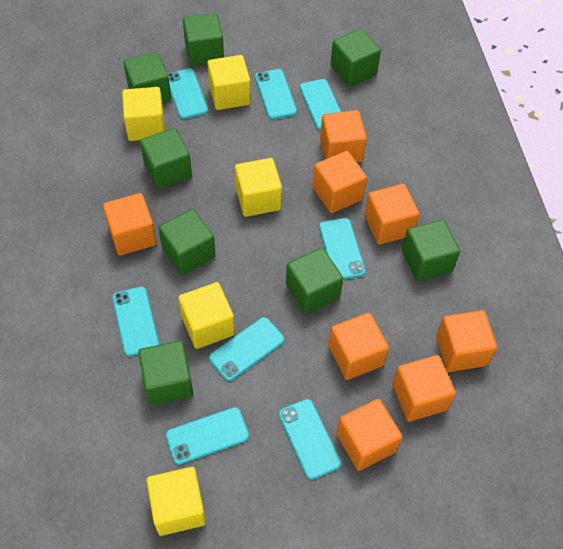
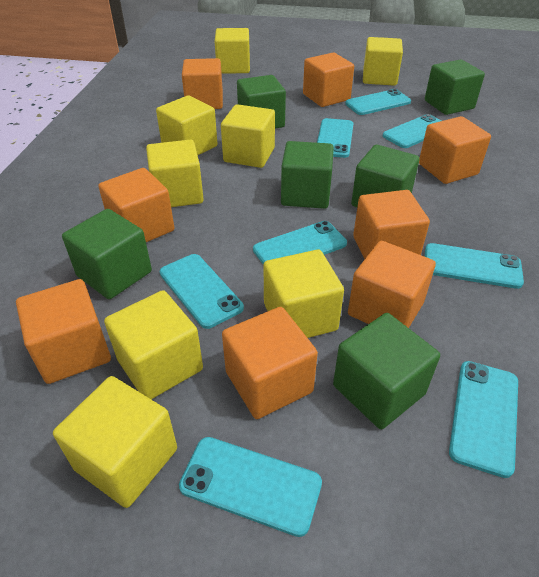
green cube: [123,52,171,103] [138,341,193,406] [140,128,192,189] [158,209,216,275] [183,13,224,66] [286,248,343,314] [330,29,381,87] [402,219,460,281] = 8 -> [62,209,152,299] [237,75,286,129] [281,141,334,209] [333,313,440,429] [351,144,420,207] [425,59,485,115] = 6
yellow cube: [122,87,165,141] [147,467,206,536] [178,282,235,349] [207,55,251,110] [235,158,282,217] = 5 -> [53,376,177,508] [104,290,203,399] [146,140,204,207] [156,95,217,155] [215,28,250,74] [221,104,275,168] [263,250,344,338] [363,37,403,86] = 8

